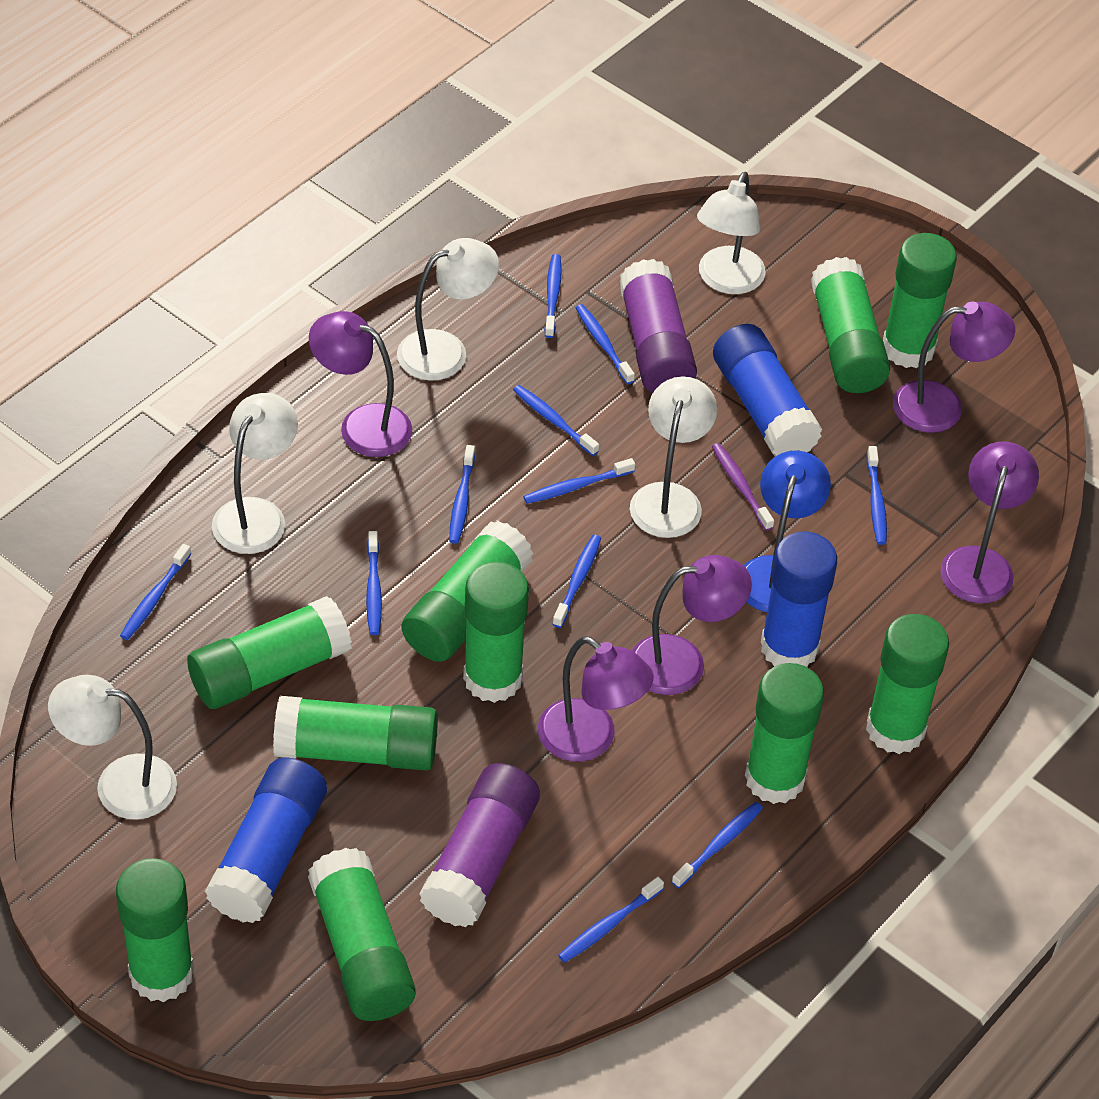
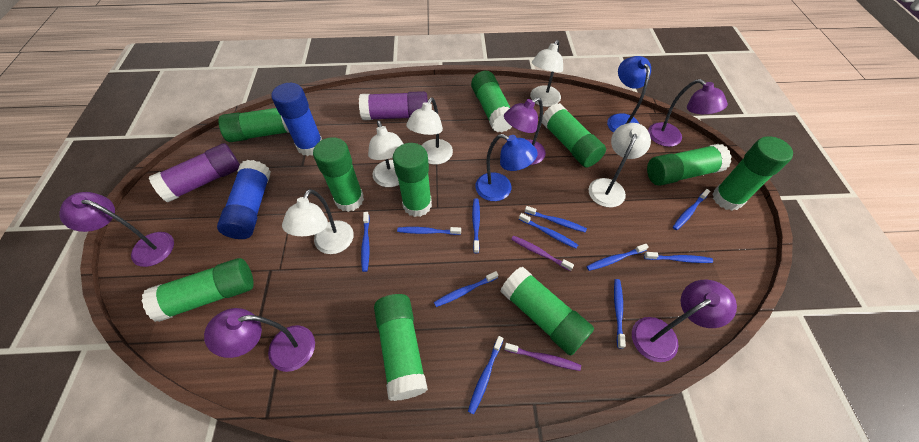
blue glue stick: [205,758,327,923] [713,324,822,456] [761,531,837,667] = 3 -> [217,160,271,239] [271,83,322,156] = 2
blue lamp: [744,450,831,612] = 1 -> [475,134,538,201] [607,56,651,133] = 2
purple toothbrush: [712,443,774,531] = 1 -> [504,343,581,371] [511,236,574,271] = 2

